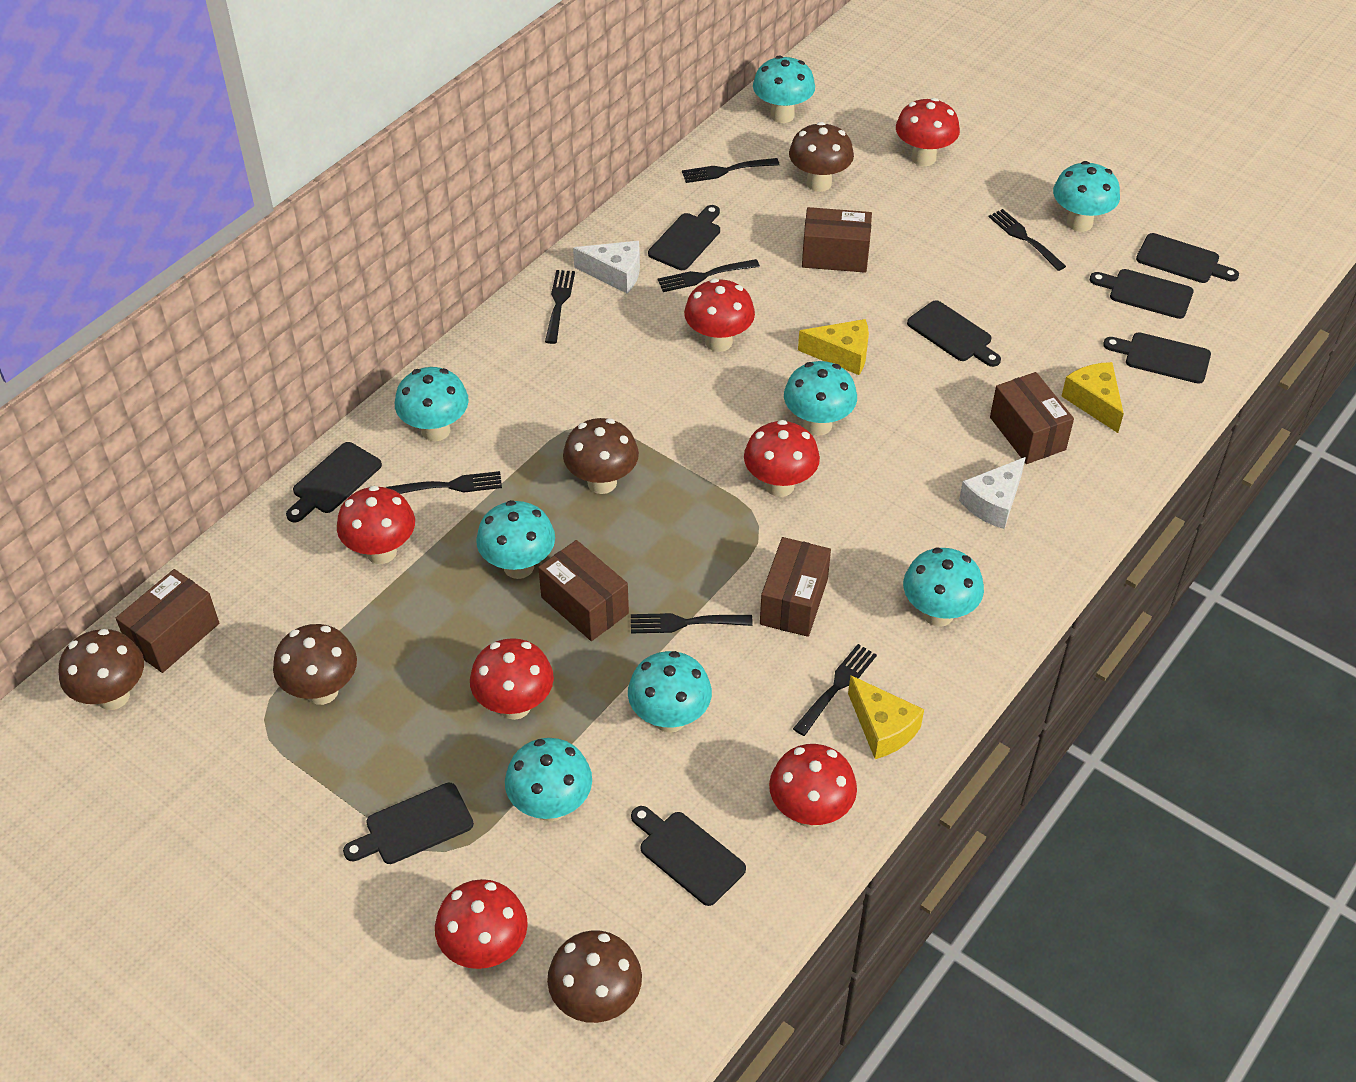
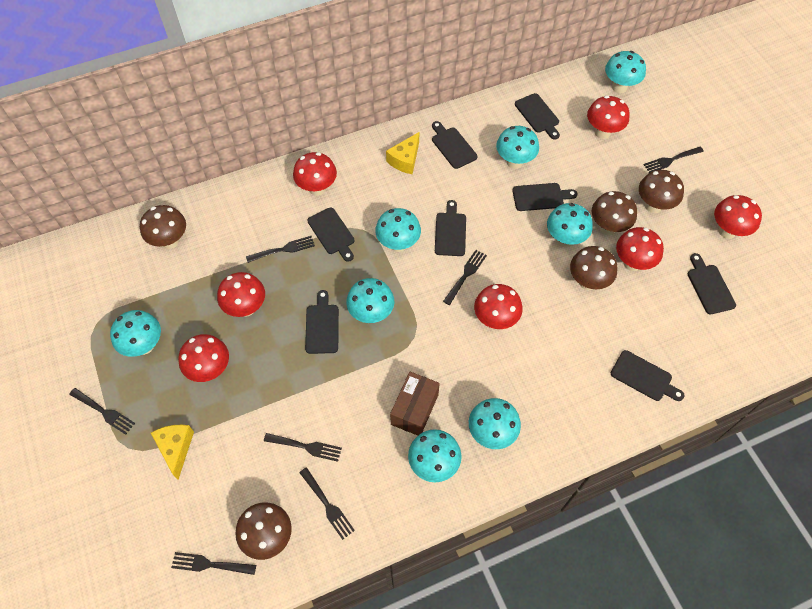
brown box: [116,569,219,673] [538,540,629,641] [760,537,831,637] [802,207,872,273] [990,372,1074,464] = 5 -> [390,372,440,436] = 1
white cheese: [573,241,640,293] [959,457,1026,529] = 2 -> none = 0
yellow cheese: [798,319,869,375] [848,675,924,759] [1061,362,1124,433] = 3 -> [151,425,194,480] [386,132,419,174] = 2

